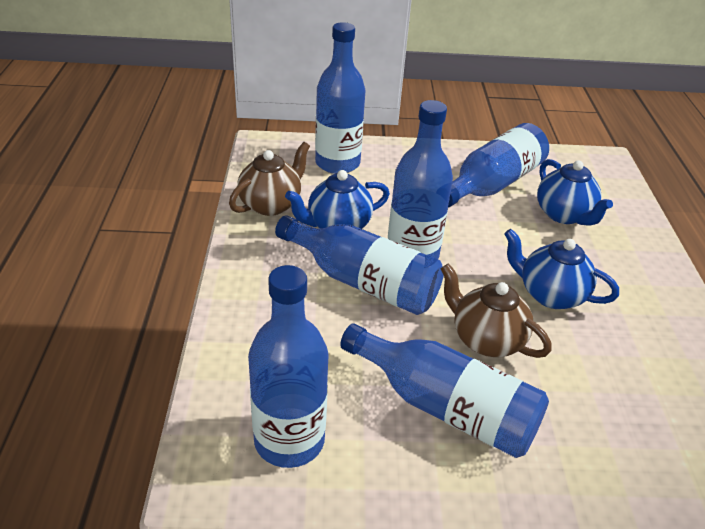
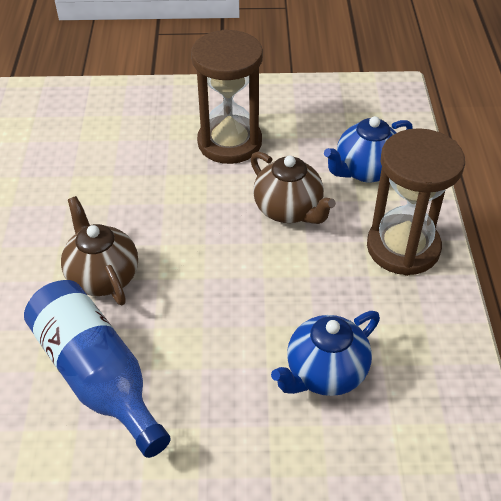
blue bottle: [248,265,329,468] [275,215,444,315] [315,22,365,174] [340,323,549,458] [388,100,453,259] [448,123,549,207] = 6 -> [24,280,171,458] = 1
blue teapot: [285,170,390,229] [504,229,619,309] [537,159,613,226] = 3 -> [271,311,380,396] [324,116,413,183] = 2
brown hourglass: none = 0 -> [191,29,263,164] [367,128,465,276] = 2

